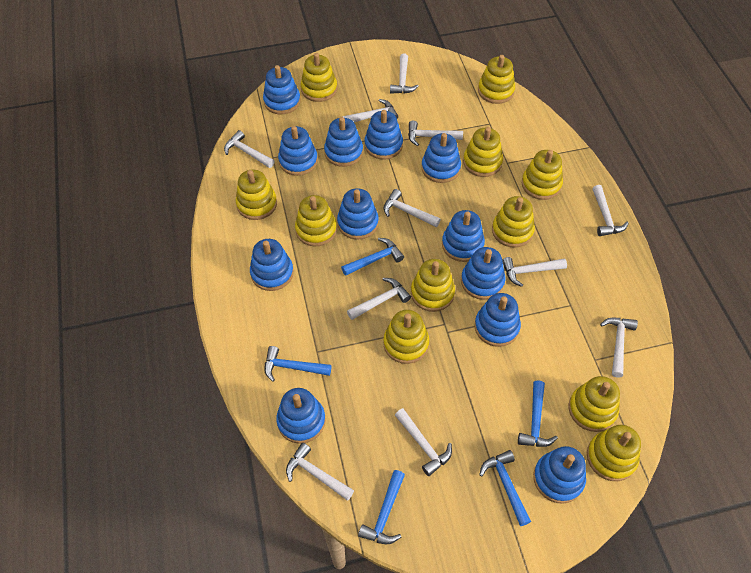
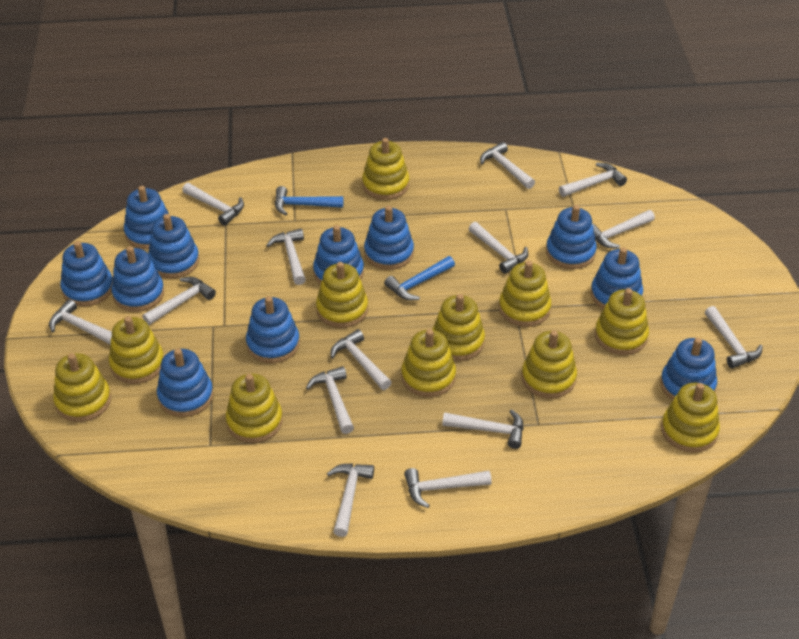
blue hammer: [264,346,331,382] [341,238,404,276] [358,470,405,544] [479,450,531,526] [518,380,558,447] = 5 -> [275,186,343,215] [384,256,455,301] = 2
blue stacking toy: [250,239,294,291] [263,65,300,114] [276,388,326,444] [278,126,318,176] [324,117,363,167] [337,188,379,240] [364,110,403,159] [421,133,461,183] [442,210,485,262] [461,247,505,300] [475,293,521,347] [533,446,586,504] = 12 -> [60,241,112,306] [111,246,164,312] [124,186,169,249] [148,214,199,278] [157,349,213,417] [246,296,300,363] [313,225,364,285] [364,206,414,270] [546,205,597,269] [591,247,643,309] [660,338,717,400] = 11
white hammer: [224,130,274,168] [286,443,354,501] [342,99,398,122] [347,278,411,320] [383,189,441,227] [390,54,419,94] [395,408,452,476] [408,121,463,146] [502,257,567,287] [592,185,629,236] [600,318,638,378] = 11 -> [49,299,112,345] [142,277,216,325] [182,183,244,226] [266,229,306,285] [306,366,354,434] [327,464,374,537] [330,329,392,390] [404,468,492,508] [442,409,524,449] [469,222,528,274] [480,142,535,189] [559,163,627,197] [592,210,655,248] [705,306,763,369] = 14

